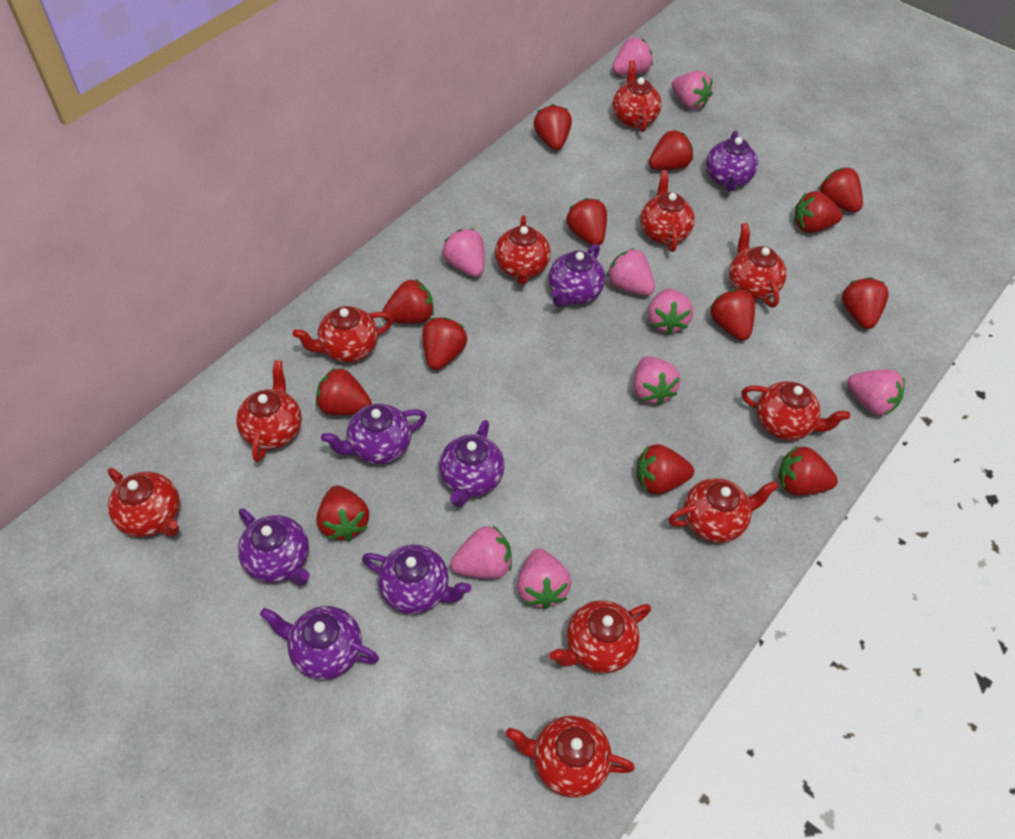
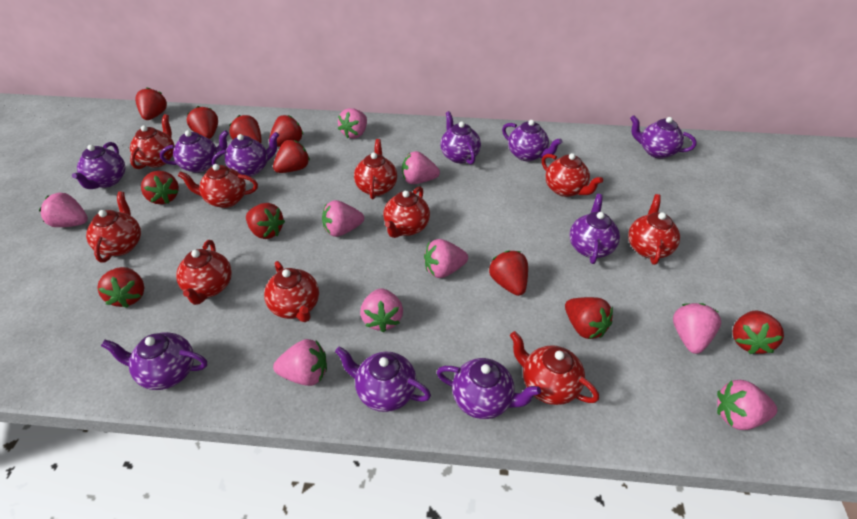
purple teapot: [238,508,310,586] [260,606,379,680] [321,403,427,465] [362,545,471,614] [439,420,504,507] [549,244,605,307] [706,130,758,192] = 7 -> [72,142,126,189] [101,332,207,390] [160,130,229,173] [212,132,279,176] [335,346,431,412] [437,358,541,419] [440,111,481,165] [502,120,563,161] [569,194,620,264] [630,115,697,159] = 10
red strawberry: [316,368,372,415] [317,485,369,541] [382,279,434,324] [422,317,467,370] [534,104,572,150] [566,198,607,245] [637,444,694,495] [649,130,693,170] [710,289,755,341] [778,446,838,495] [794,191,843,233] [818,168,863,212] [842,277,889,329] = 13 -> [97,267,145,308] [136,87,167,120] [141,171,179,204] [187,106,218,139] [229,115,262,143] [246,203,285,239] [269,115,304,147] [273,140,310,173] [489,250,528,296] [565,297,613,339] [733,311,784,354] = 11
red teapot: [107,468,180,537] [236,360,302,462] [292,306,393,363] [495,215,551,285] [506,716,635,798] [550,600,651,674] [612,60,662,132] [640,170,695,252] [668,478,779,543] [729,223,787,308] [741,381,850,440] = 11 -> [86,191,141,262] [130,114,175,169] [176,240,232,305] [178,164,258,208] [264,261,319,322] [354,139,397,200] [383,186,430,238] [510,331,599,405] [542,153,603,197] [628,194,680,265] = 10

